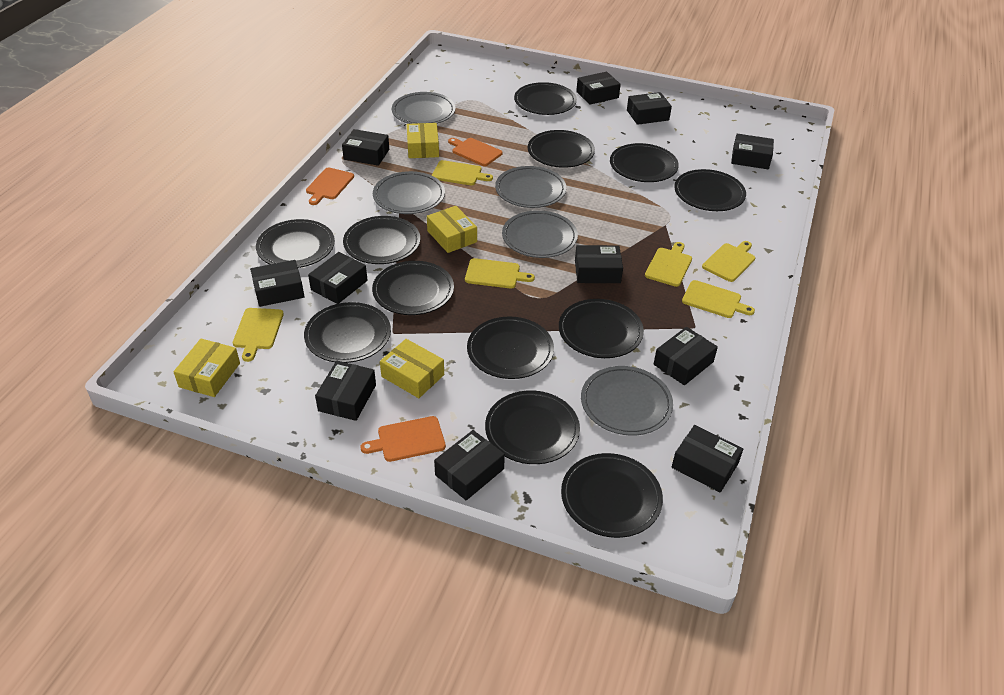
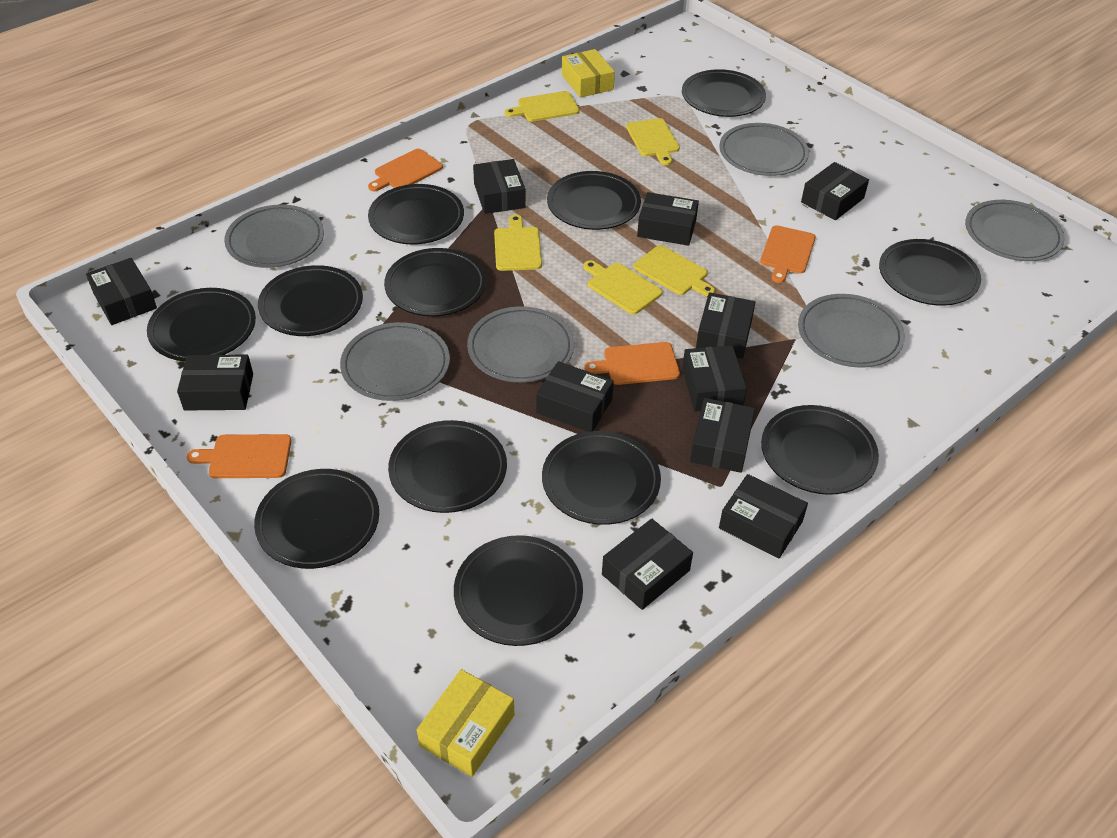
grey plate: [373,171,445,214] [392,92,455,124] [495,166,566,208] [502,210,578,258] [581,366,673,436] = 5 -> [224,205,324,268] [340,322,450,401] [467,306,574,382] [719,123,809,176] [798,294,905,368] [965,200,1065,261] = 6
orange cutting board: [306,167,354,205] [360,416,446,462] [448,138,503,166] = 3 -> [187,434,291,478] [368,149,443,191] [585,342,680,385] [760,225,816,283] = 4
yellow box: [173,339,240,397] [380,339,444,398] [407,123,439,158] [427,206,477,253] = 4 -> [417,669,514,777] [562,49,615,98] = 2
yellow cutting board: [233,308,284,362] [432,160,493,185] [465,258,535,289] [645,242,692,287] [682,280,755,318] [702,241,755,282] = 6 -> [494,214,542,271] [505,91,580,122] [583,260,663,314] [626,118,680,165] [633,245,715,296] = 5

